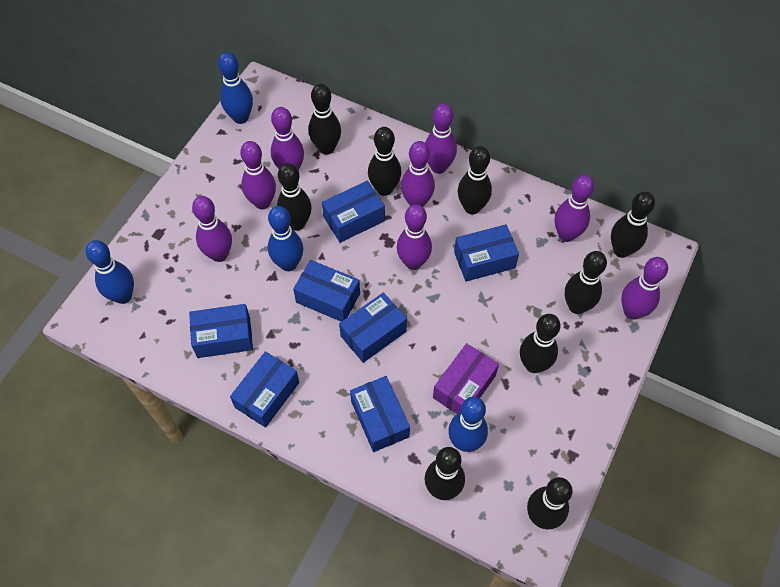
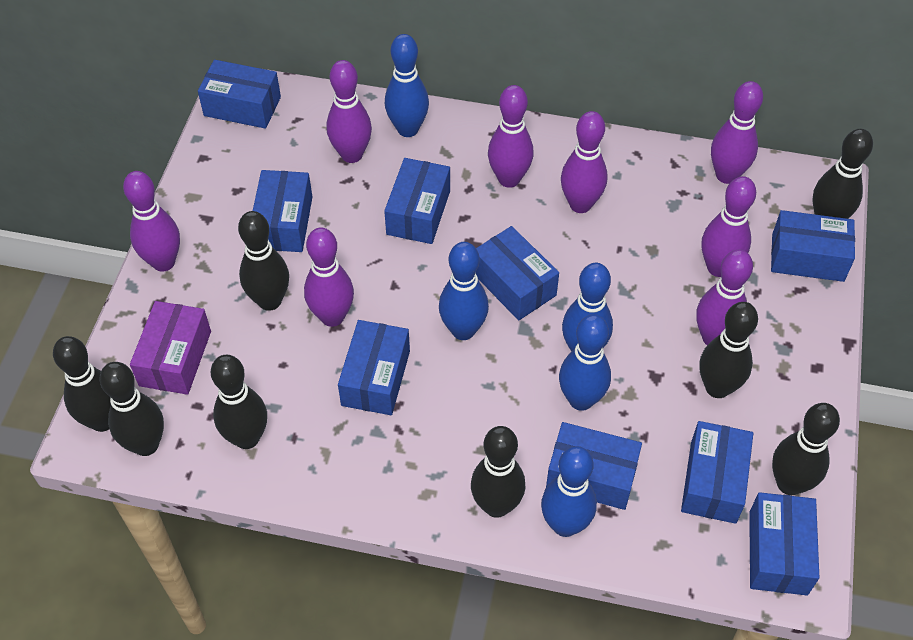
black bowling pin: [277,163,312,231] [308,84,341,155] [368,127,401,196] [425,447,465,500] [458,146,492,214] [520,314,560,373] [527,477,573,530] [565,251,607,314] [611,192,655,258] = 9 -> [53,336,111,432] [100,362,164,456] [211,355,267,449] [238,211,289,311] [471,426,526,518] [699,302,758,398] [772,403,840,495] [812,129,873,219] = 8
blue bowling pin: [86,240,134,304] [218,52,253,124] [268,206,303,271] [448,397,488,452] = 4 -> [385,34,429,137] [439,242,489,340] [541,446,597,537] [559,314,611,411] [562,263,613,352] = 5
blue box: [189,304,253,358] [230,351,300,428] [293,260,360,322] [322,181,385,243] [339,292,407,363] [350,376,410,452] [454,224,519,282] = 7 -> [198,60,281,129] [253,170,312,252] [338,320,410,415] [384,158,450,244] [476,226,559,320] [546,422,642,510] [681,421,753,524] [749,492,819,595] [771,210,855,282] = 9

